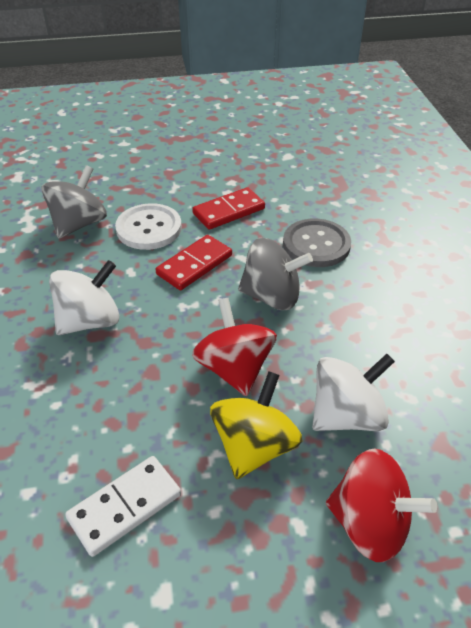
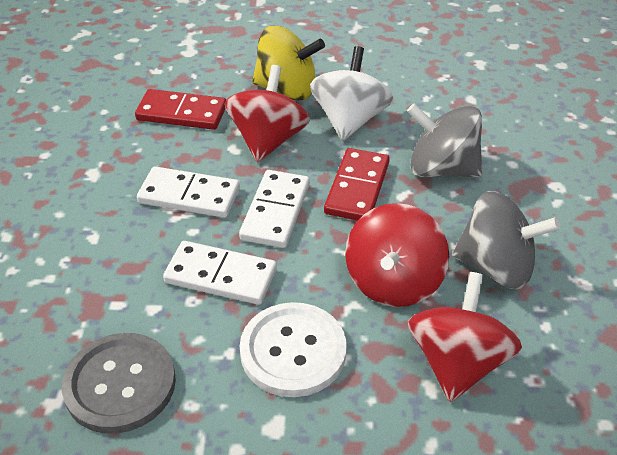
red spinning top: [192,298,277,396] [326,448,437,562] = 2 -> [225,65,310,163] [345,203,449,307] [408,272,522,402] = 3
white domino: [65,456,181,557] = 1 -> [137,166,240,218] [163,241,277,305] [239,170,310,248] = 3
white spinning top: [49,260,120,335] [312,354,395,431] = 2 -> [310,46,393,141] = 1

